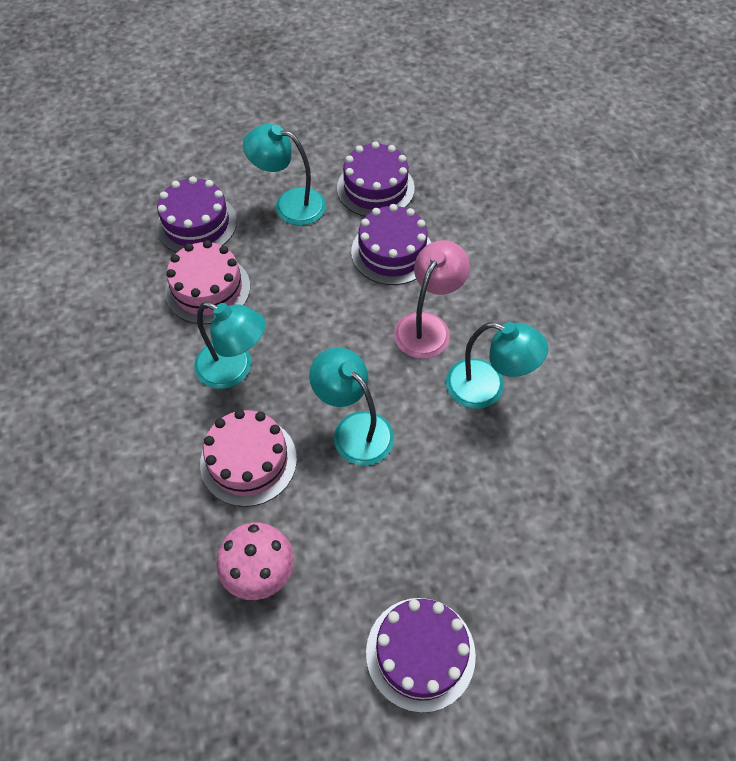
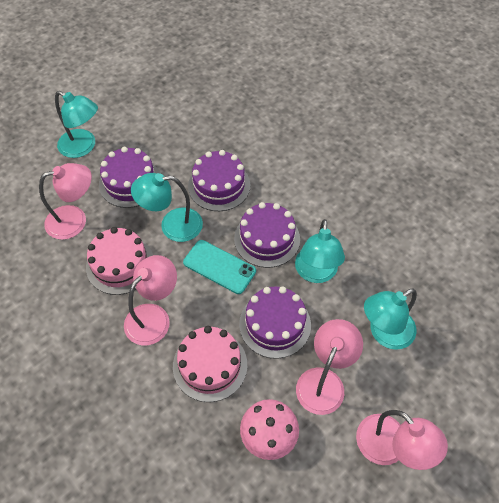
pink lamp: [394,240,470,359] = 1 -> [39,163,92,240] [124,255,177,345] [296,319,363,415] [356,410,448,470] = 4
turquoise phone: none = 0 -> [183,240,256,294] = 1

